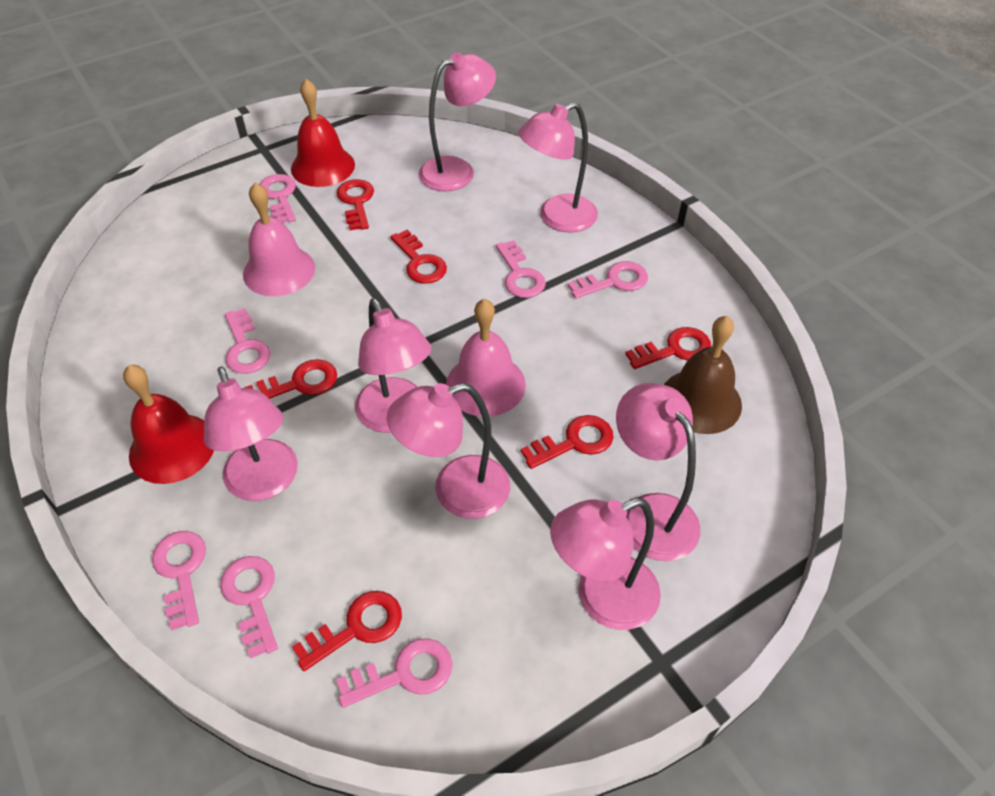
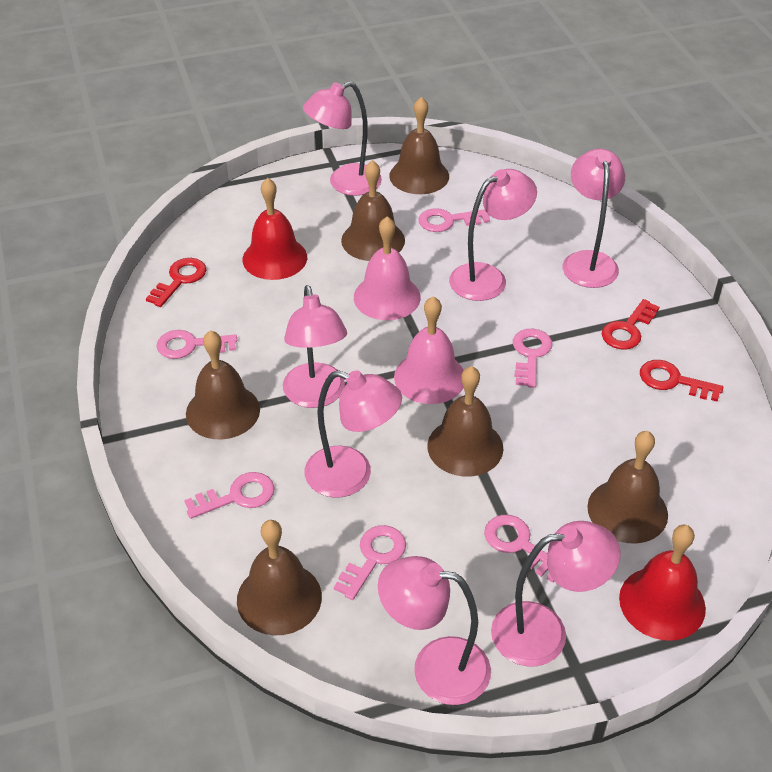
brown bell: [664,316,742,434] = 1 -> [186,330,260,440] [237,520,322,635] [341,160,405,261] [389,97,449,194] [427,366,504,477] [587,431,668,544] = 6
pink key: [152,531,206,630] [220,556,278,658] [225,308,270,374] [260,174,296,223] [336,638,452,708] [496,240,546,298] [568,261,648,299] = 7 -> [156,330,237,359] [184,472,275,519] [334,525,406,600] [418,208,490,232] [484,515,554,583] [513,329,552,388] = 6
red key: [245,359,337,399] [292,591,402,671] [337,179,374,230] [390,230,447,284] [521,415,614,469] [625,327,711,369] = 6 -> [146,258,207,307] [602,299,659,350] [640,360,723,402] = 3

